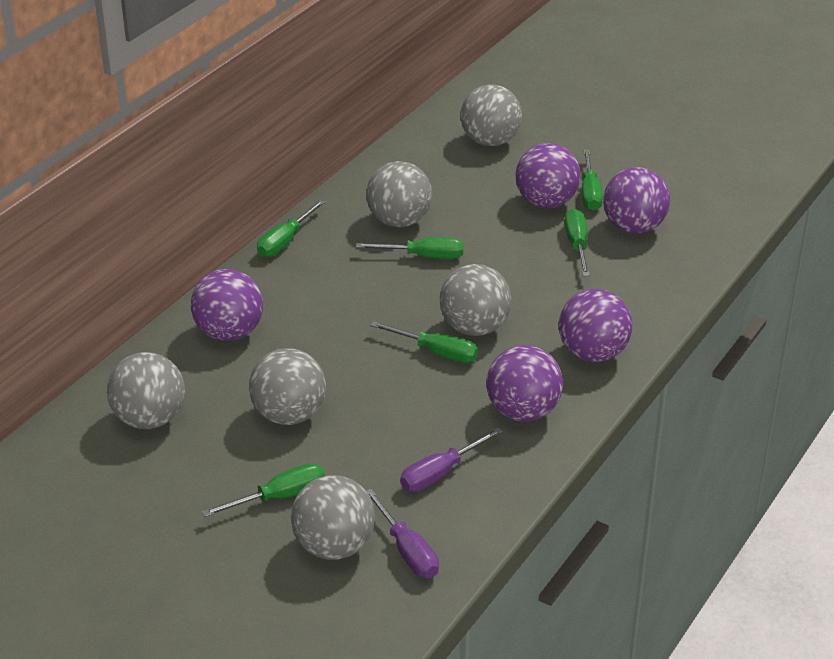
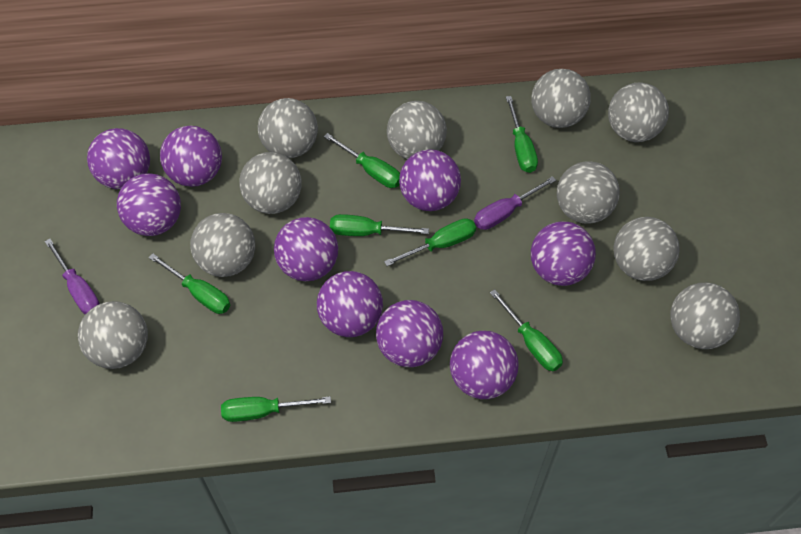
green screwdriver: [202,463,325,517] [257,200,325,257] [356,237,464,259] [370,321,478,363] [564,209,590,276] [582,150,603,211] = 6 -> [149,254,231,314] [221,396,331,422] [324,133,400,188] [330,214,429,236] [384,218,476,266] [490,289,563,371] [506,96,538,173] = 7
grey ball: [107,352,185,429] [249,348,326,425] [291,475,375,560] [366,161,432,227] [440,264,512,336] [461,84,522,146] = 6 -> [78,301,148,369] [190,213,255,277] [239,152,302,214] [258,98,318,158] [387,101,447,159] [531,69,591,128] [557,161,620,224] [608,82,669,142] [614,217,680,281] [671,283,740,349] = 10
purple ball: [191,269,263,341] [486,345,563,422] [515,143,581,208] [559,289,632,362] [603,167,670,234] = 5 -> [87,128,150,189] [117,173,181,236] [160,126,222,187] [274,217,338,281] [317,271,383,337] [376,300,443,367] [399,149,461,211] [450,331,519,399] [531,222,596,286] = 9

